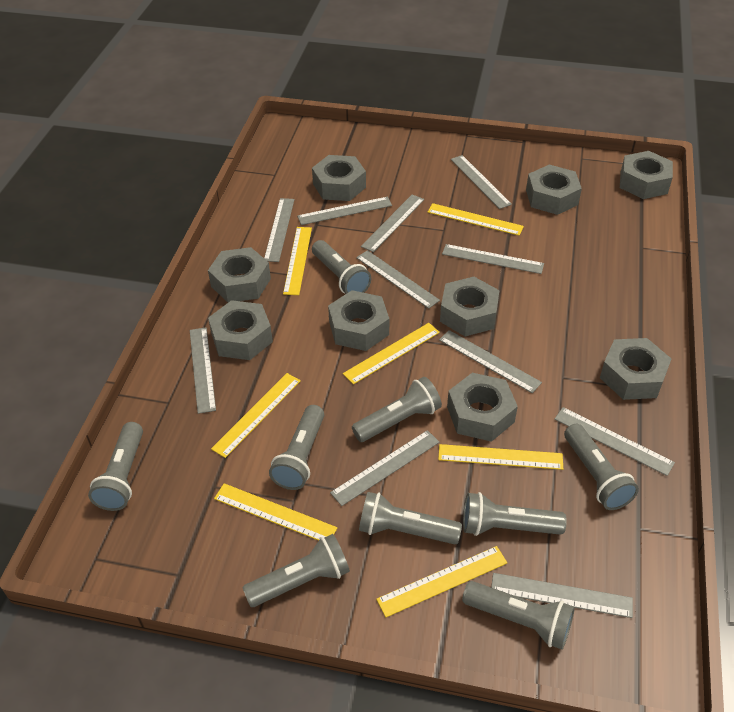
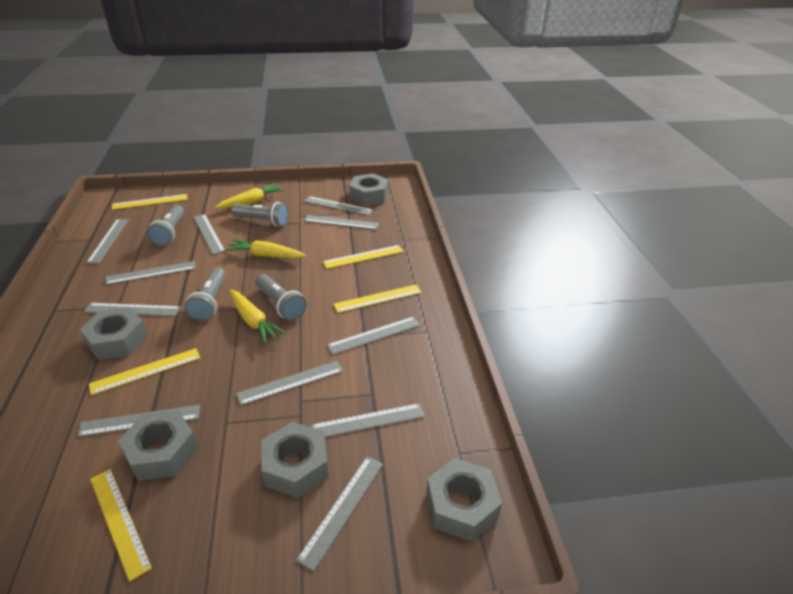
grey flashlight: [88,422,143,511] [242,534,350,607] [269,405,324,490] [312,240,371,294] [352,377,442,442] [359,492,462,544] [462,581,575,650] [463,492,567,536] [564,424,639,510] = 9 -> [147,205,184,246] [185,268,226,321] [231,202,289,226] [255,274,307,321] = 4
grey nut: [208,247,271,302] [208,300,273,360] [312,155,366,201] [328,290,389,351] [440,277,500,336] [447,373,518,442] [526,165,582,215] [600,338,671,400] [620,151,673,199] = 9 -> [80,307,148,360] [118,410,198,481] [262,422,329,498] [349,173,388,206] [426,458,502,542] = 5
yellow carrot: none = 0 -> [215,183,284,208] [225,239,306,258] [230,290,286,343] = 3
yellow ruler: [211,373,301,458] [214,483,337,540] [283,227,312,295] [343,323,440,384] [376,546,507,617] [428,203,524,236] [438,444,563,470] = 7 -> [89,348,200,395] [90,469,152,582] [112,194,188,210] [323,245,403,269] [334,285,422,313] = 5

